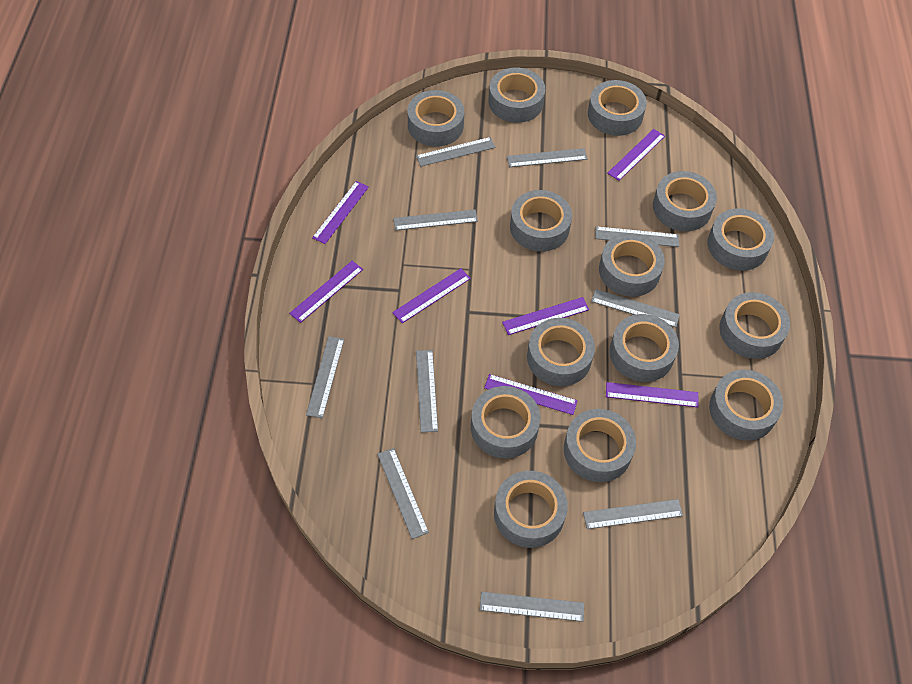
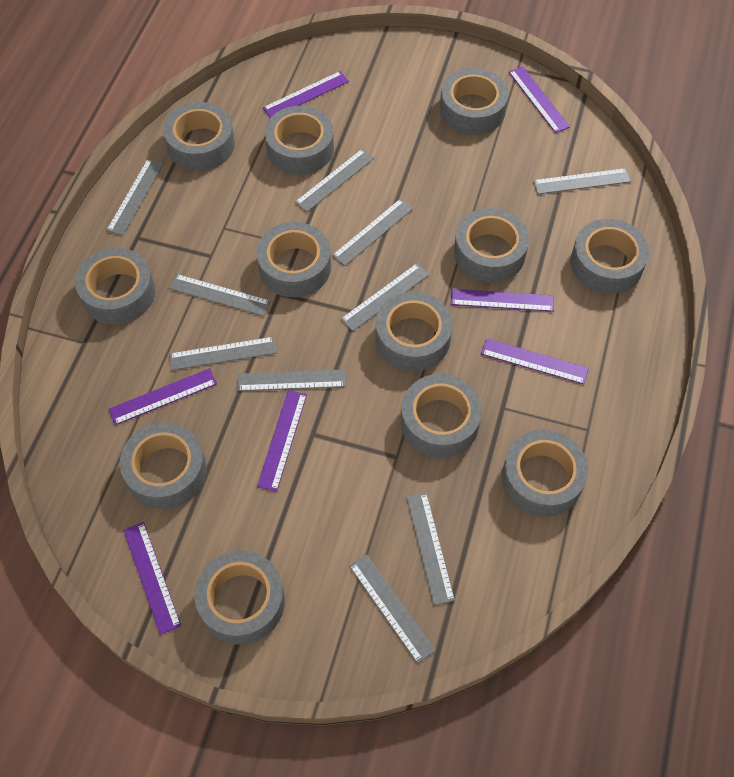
grey tape: [408,90,464,147] [471,386,540,458] [489,68,545,123] [494,471,568,548] [510,190,572,252] [527,318,595,386] [564,409,636,482] [588,80,647,136] [599,233,665,297] [609,314,679,382] [653,171,717,231] [708,208,774,271] [709,370,783,441] [719,292,790,359] = 14 -> [75,248,155,324] [120,422,207,509] [163,102,235,171] [194,550,285,644] [256,222,331,297] [265,106,334,175] [376,292,452,371] [401,374,482,458] [440,68,508,135] [454,208,529,283] [502,430,588,517] [570,219,649,294] = 12

